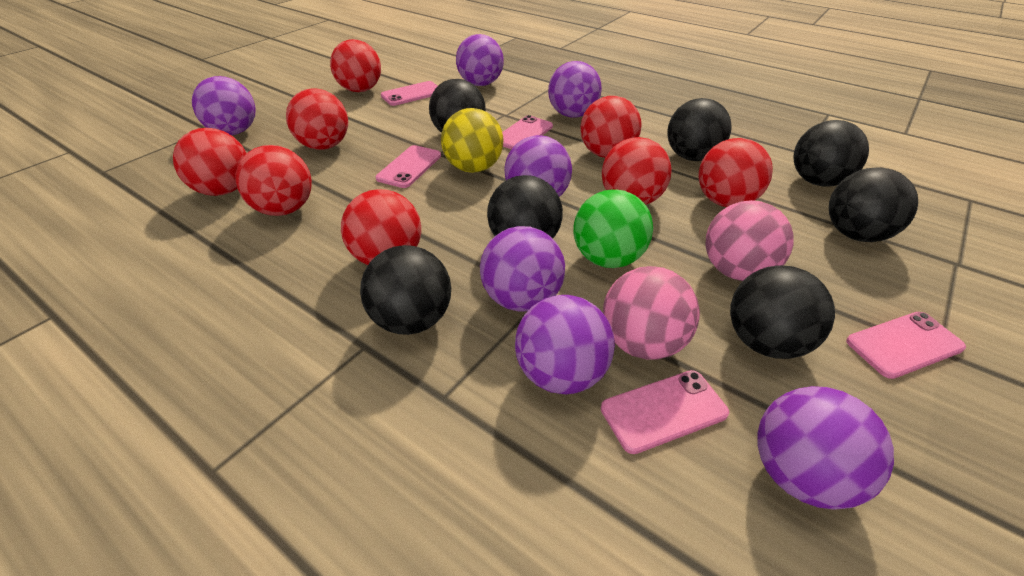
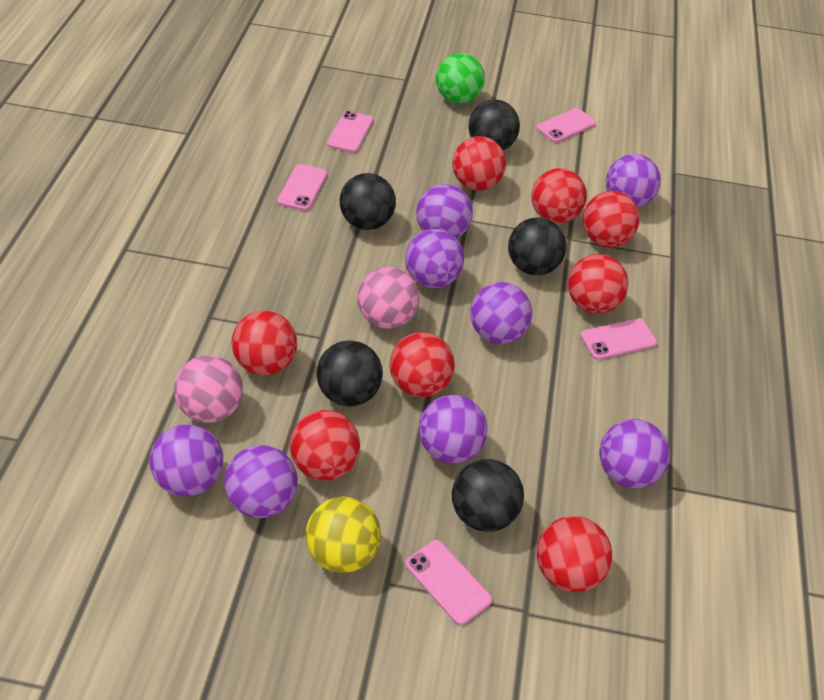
black ball: [360,245,451,335] [429,79,486,133] [487,175,563,238] [667,98,731,161] [730,265,835,359] [793,120,869,187] [829,167,918,242] = 7 -> [316,340,383,406] [339,173,396,230] [452,459,524,532] [468,100,520,150] [508,217,567,275] = 5
purple ball: [192,76,255,135] [456,34,504,86] [480,226,565,312] [504,135,572,197] [515,295,615,394] [548,61,602,118] [757,386,894,510] = 7 -> [150,424,223,496] [224,445,297,518] [405,229,464,288] [416,184,473,238] [419,395,487,463] [470,282,532,344] [599,419,670,488] [606,154,661,208] = 8

